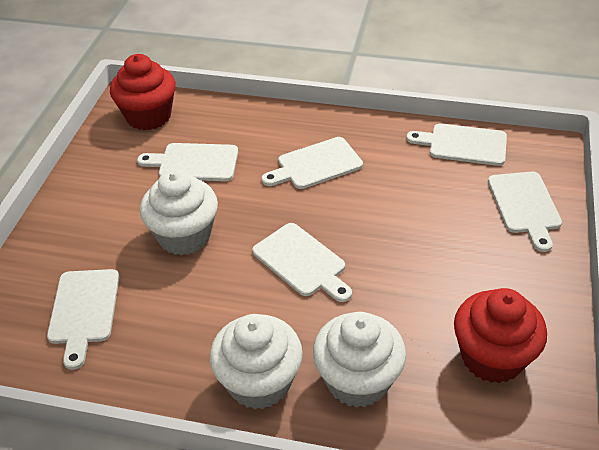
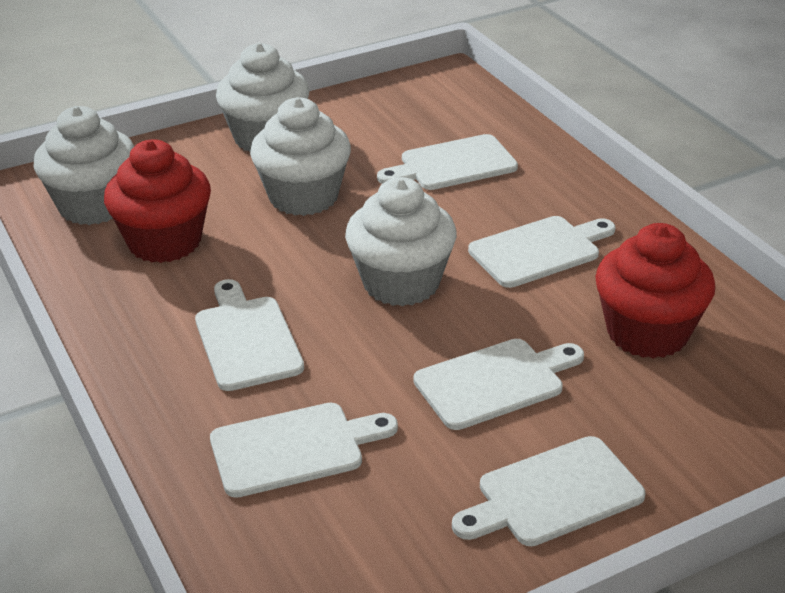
white cupcake: [140,170,218,255] [210,314,303,410] [313,312,406,408] = 3 -> [34,106,134,225] [216,43,309,152] [250,97,351,216] [345,177,457,306] = 4

